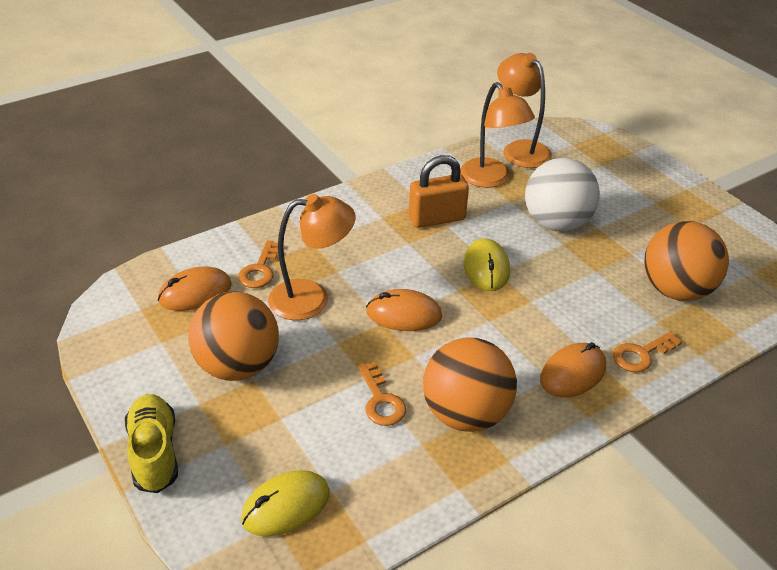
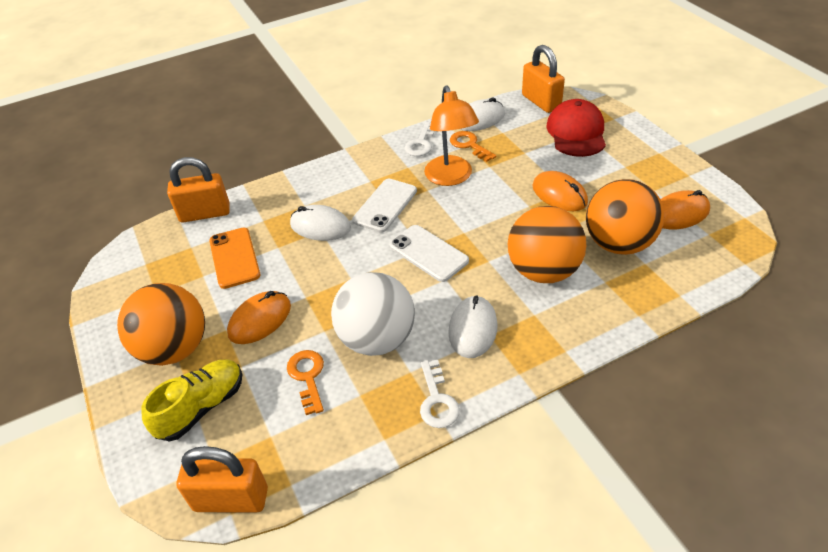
orange key: [238,240,278,288] [358,362,406,426] [613,331,682,372] = 3 -> [287,350,324,415] [450,131,496,162] = 2
orange lamp: [268,194,356,320] [460,82,535,188] [497,53,552,168] = 3 -> [424,85,479,186] = 1
orange padlock: [409,155,469,228] = 1 -> [167,157,230,222] [177,446,268,512] [522,45,565,113] = 3
orange phone: none = 0 -> [209,228,261,289] = 1
red cap: none = 0 -> [547,99,606,157] = 1
white key: none = 0 -> [404,122,435,156] [420,360,460,428] = 2
white mouse: none = 0 -> [290,205,351,241] [448,295,497,358] [460,98,505,131] = 3
white phone: none = 0 -> [352,179,417,233] [389,225,469,282] = 2
yellow mouse: [241,470,330,536] [464,238,510,291] = 2 -> none = 0

